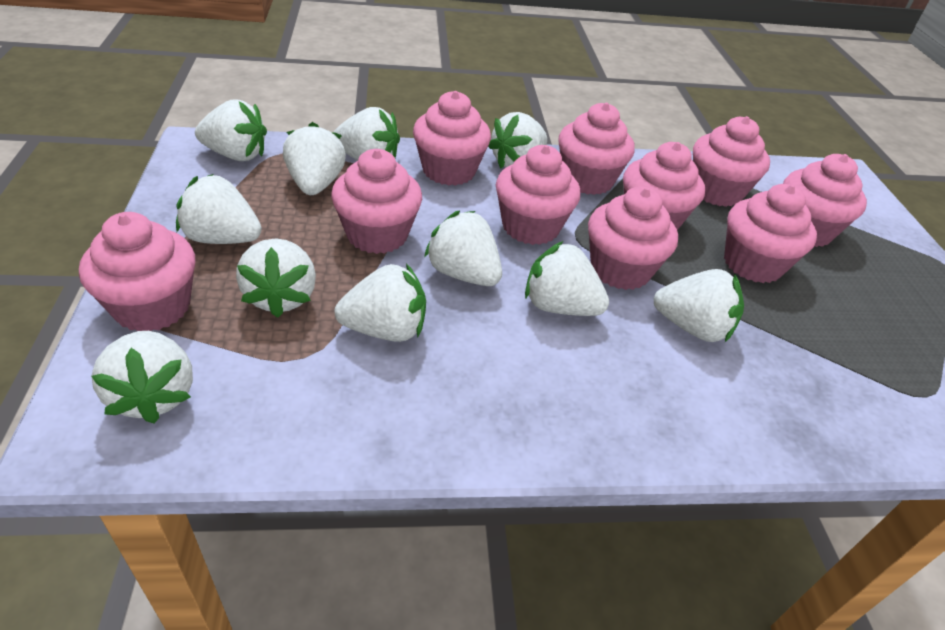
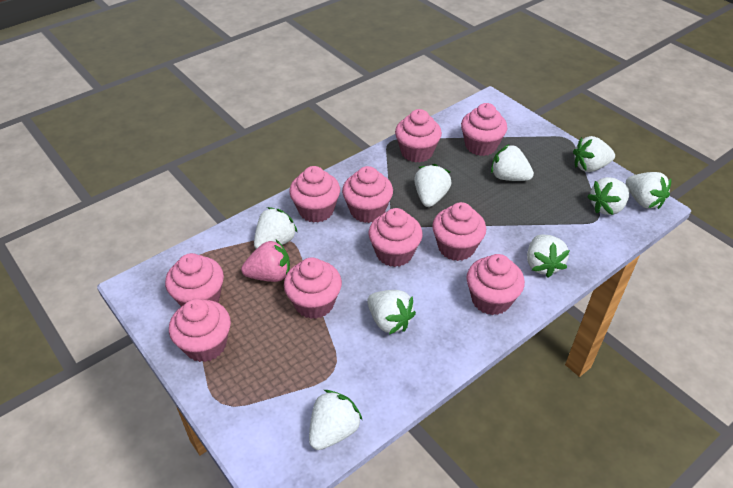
pink strawberry: none = 0 -> [241,240,290,282] = 1
white strawberry: [91,331,193,423] [176,174,262,244] [195,99,267,161] [236,238,316,318] [283,122,346,195] [334,107,400,160] [334,264,426,342] [424,211,502,286] [488,112,547,169] [525,241,609,316] [653,269,744,342] = 11 -> [254,207,298,249] [309,390,362,450] [367,290,416,334] [414,164,452,207] [491,144,534,181] [527,234,570,277] [573,136,615,172] [587,177,630,215] [626,172,671,209] = 9

